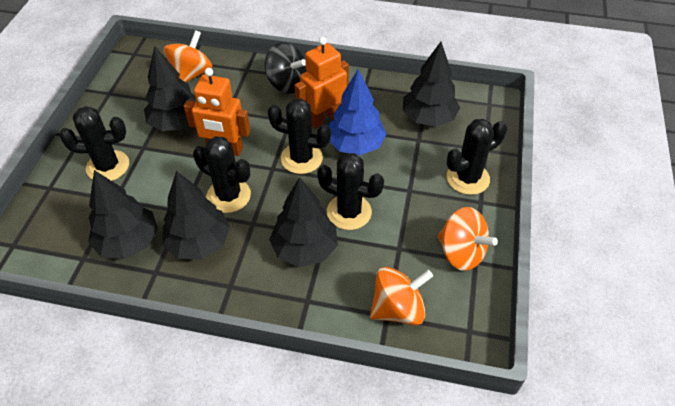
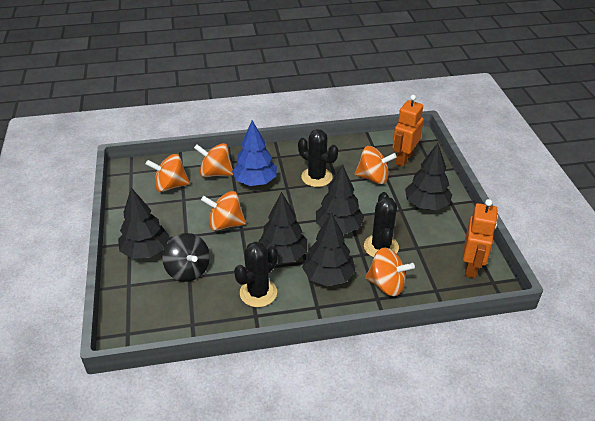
black cactus: [59,106,129,181] [193,136,251,213] [267,99,331,174] [317,153,384,230] [447,119,507,195] = 5 -> [234,242,278,307] [298,129,338,187] [364,192,399,258] = 3
orange spinning top: [164,30,212,82] [370,267,433,325] [437,207,498,271] = 3 -> [146,154,190,192] [194,143,233,177] [201,191,246,231] [355,146,397,184] [365,248,415,296] = 5

